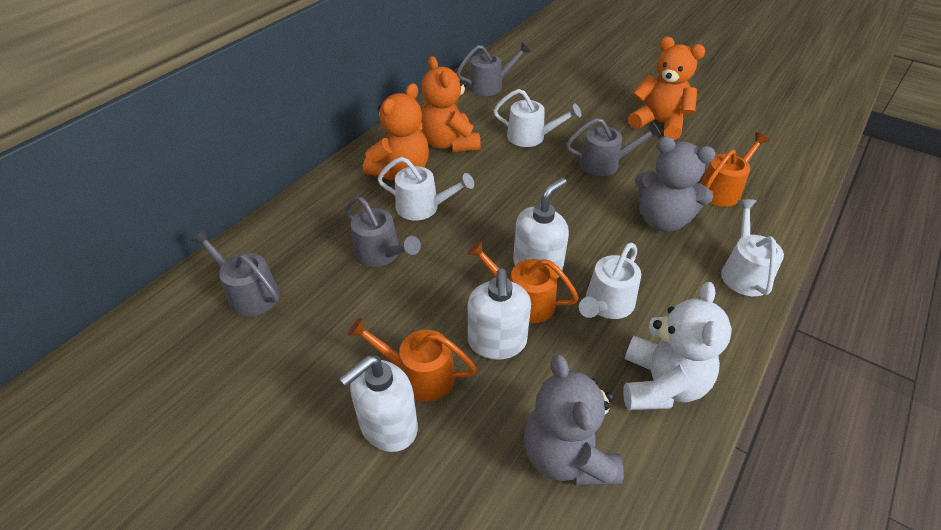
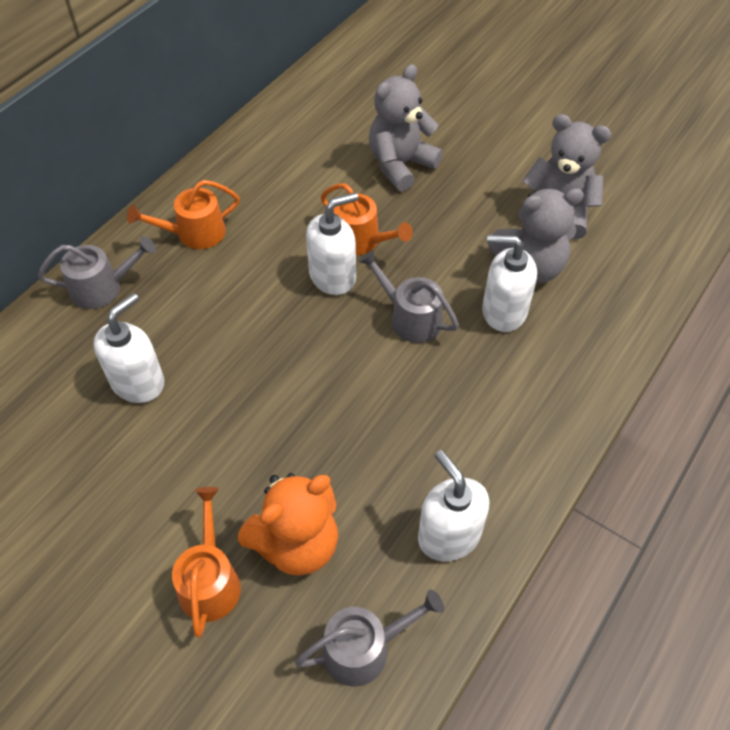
grey teddy bear: [524,354,624,486] [635,136,716,232] = 2 -> [369,64,443,192] [488,188,584,283] [518,114,611,240] = 3
grey watering can: [191,229,280,317] [345,197,421,267] [457,42,531,96] [566,118,661,176] = 4 -> [38,236,156,309] [295,589,444,686] [359,250,459,343] = 3
orange teddy bear: [363,83,429,180] [421,56,481,152] [628,37,705,140] = 3 -> [238,473,338,576] = 1
white soap dispenser: [339,355,418,452] [468,269,531,360] [513,177,569,278] = 3 -> [93,293,164,403] [306,192,358,295] [418,450,489,562] [482,235,537,332] = 4
white teddy bear: [623,282,732,410] = 1 -> none = 0
white watering can: [377,157,474,221] [493,89,581,147] [579,243,641,319] [721,199,784,296] = 4 -> none = 0

